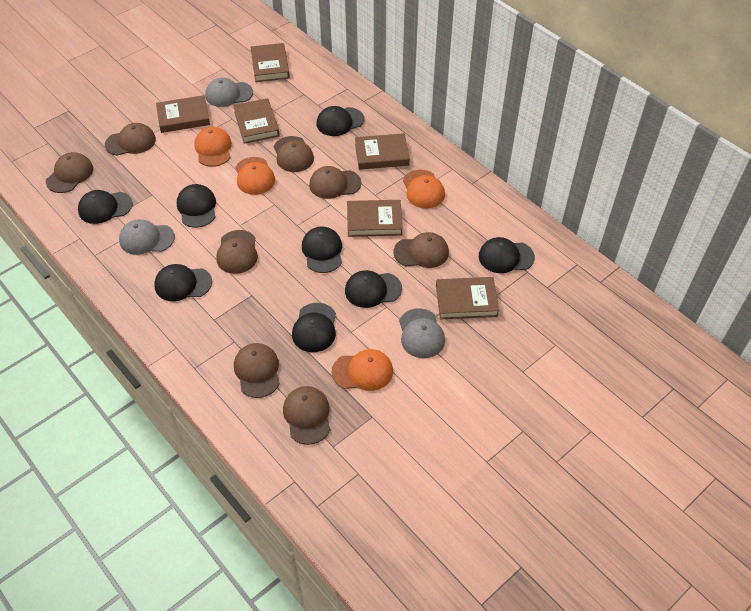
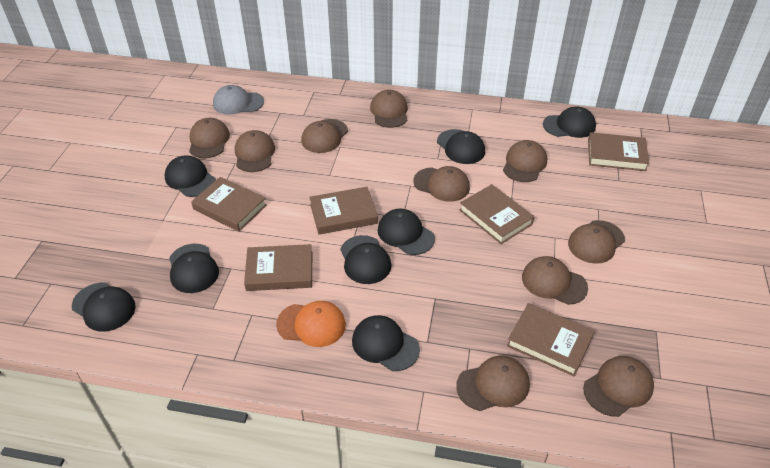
brown cap: [46,152,93,193] [105,123,156,156] [216,230,258,274] [234,343,280,398] [273,136,314,172] [283,386,330,445] [309,166,361,199] [393,232,449,268] = 8 -> [189,118,230,158] [235,130,275,172] [301,119,348,153] [370,90,408,128] [413,166,470,202] [456,356,530,411] [503,140,547,182] [522,256,588,305] [568,220,625,264] [583,356,654,417] = 10
grey cap: [119,219,175,255] [205,78,253,107] [399,308,445,358] = 3 -> [213,85,264,115] = 1
orange cap: [194,127,232,167] [235,157,275,195] [332,349,393,391] [403,170,445,208] = 4 -> [276,301,346,347] = 1

